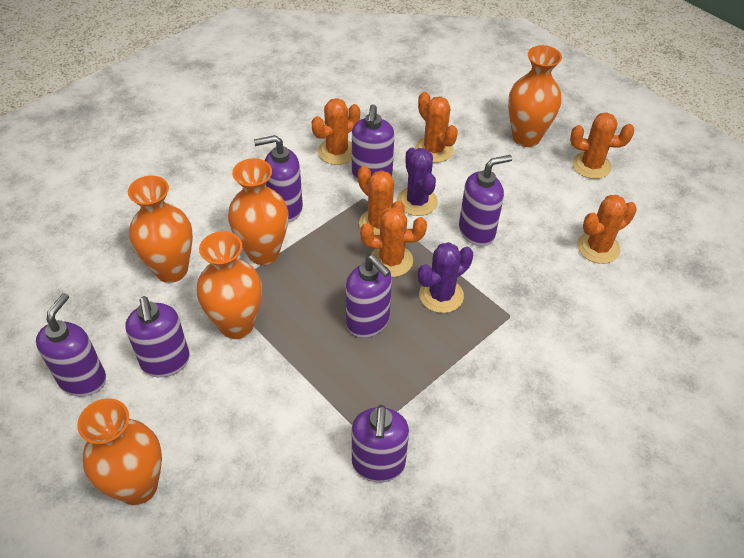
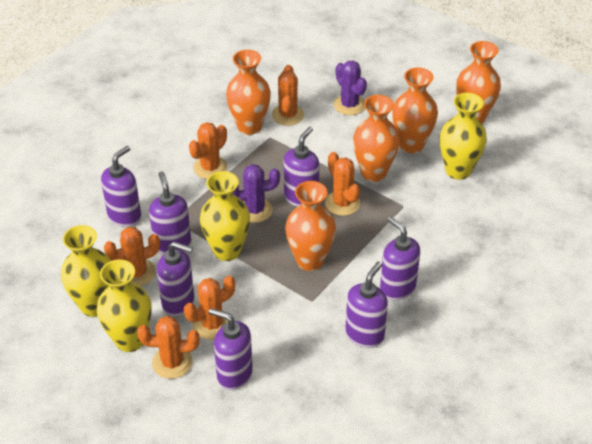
yellow vase: none = 0 -> [61,225,111,317] [97,259,152,352] [200,171,250,261] [440,93,487,180] = 4

